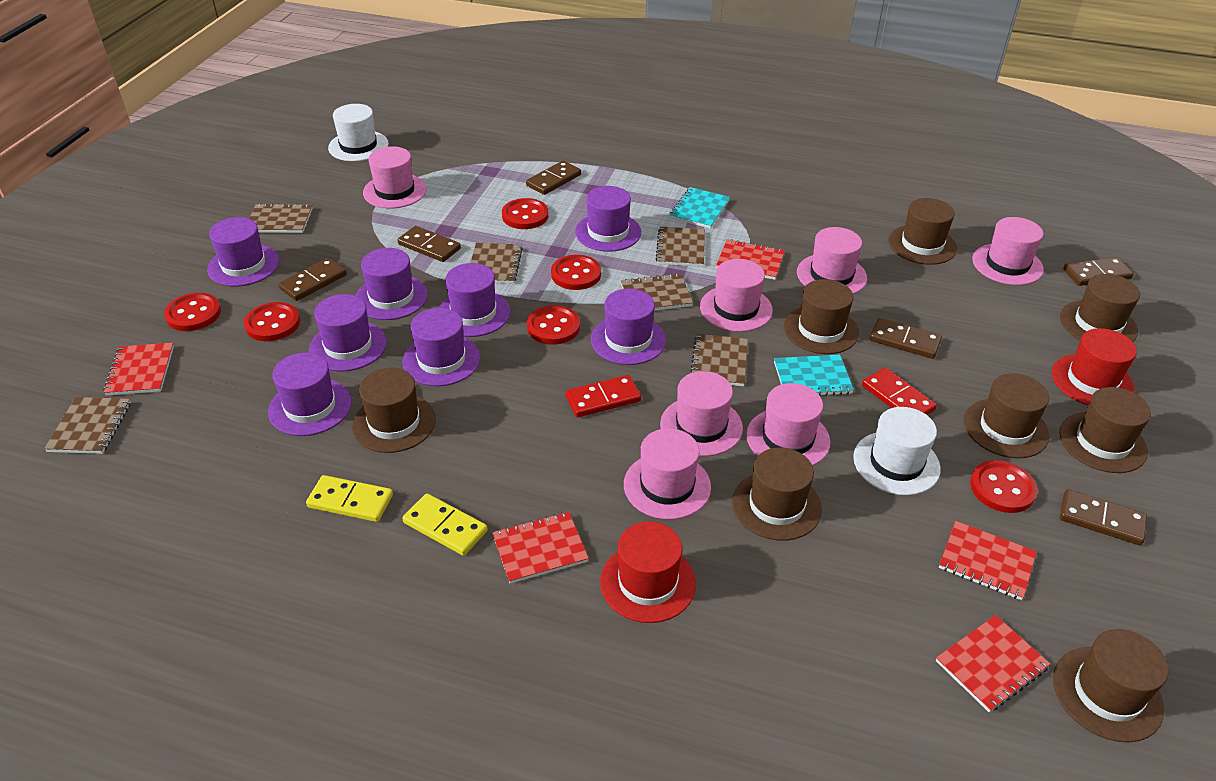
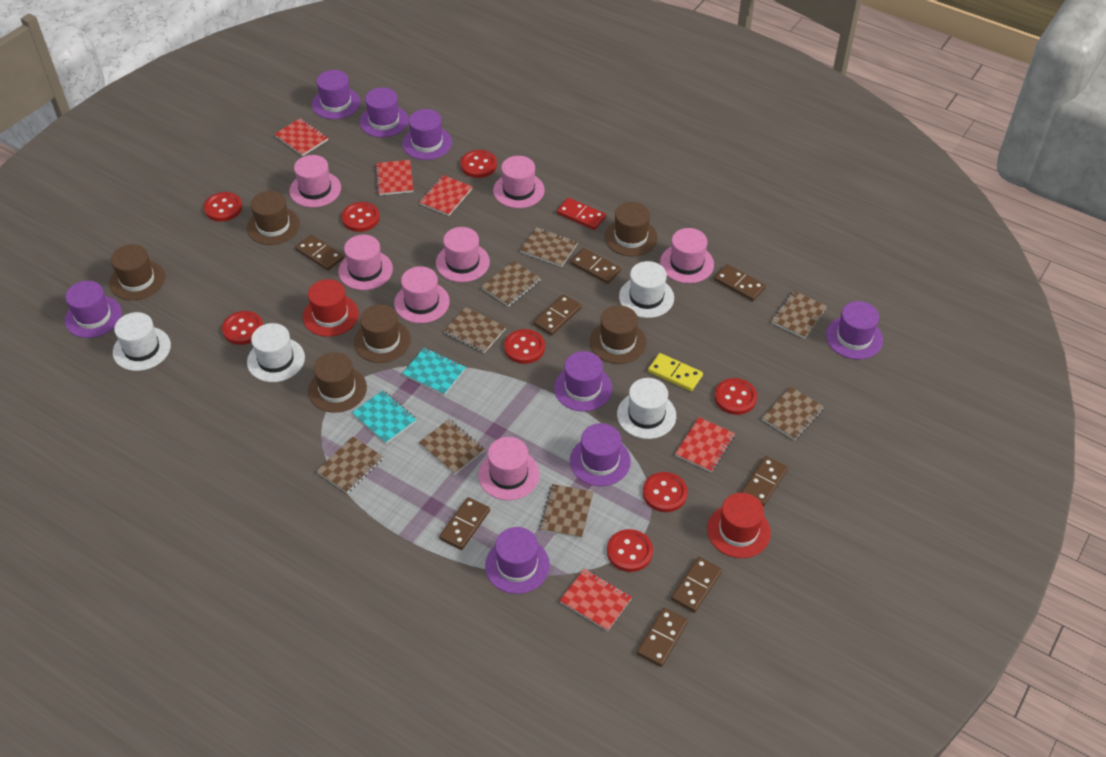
brown domino: [278,258,347,301] [397,226,461,262] [526,161,581,195] [870,318,942,359] [1060,489,1147,545] [1063,257,1134,286] = 6 -> [295,235,344,271] [439,497,490,550] [534,294,581,336] [570,248,621,284] [637,608,688,667] [671,557,722,613] [714,264,766,301] [741,456,788,506] = 8
brown hat: [352,368,436,453] [732,447,822,541] [784,279,859,354] [888,198,957,265] [964,373,1049,458] [1053,629,1169,742] [1059,387,1151,473] [1060,274,1140,342] = 8 -> [109,244,165,300] [247,191,300,245] [308,352,367,413] [354,304,411,363] [590,305,647,364] [605,202,658,256] = 6
brown notebook: [44,397,131,454] [249,203,313,233] [470,243,523,284] [621,273,693,311] [656,227,705,267] [690,334,748,386] = 6 -> [317,437,383,493] [419,419,484,474] [444,307,506,353] [481,260,541,307] [520,227,578,267] [539,484,593,539] [762,387,824,440] [771,291,827,338] = 8
red button: [164,293,221,331] [244,302,300,341] [502,198,549,229] [527,305,580,345] [551,255,601,290] [970,460,1037,513] = 6 -> [204,192,242,222] [222,311,263,345] [341,202,380,232] [461,150,497,178] [504,329,545,364] [607,529,653,572] [643,472,688,512] [714,378,757,415] = 8
red domino: [565,375,641,417] [862,368,937,415] = 2 -> [557,198,606,230] = 1
white hat: [328,104,389,161] [853,407,941,495] = 2 -> [113,312,171,371] [247,323,305,382] [617,378,676,439] [619,261,674,318] = 4
yellow domino: [306,475,393,522] [402,493,488,556] = 2 -> [648,353,703,391] = 1

